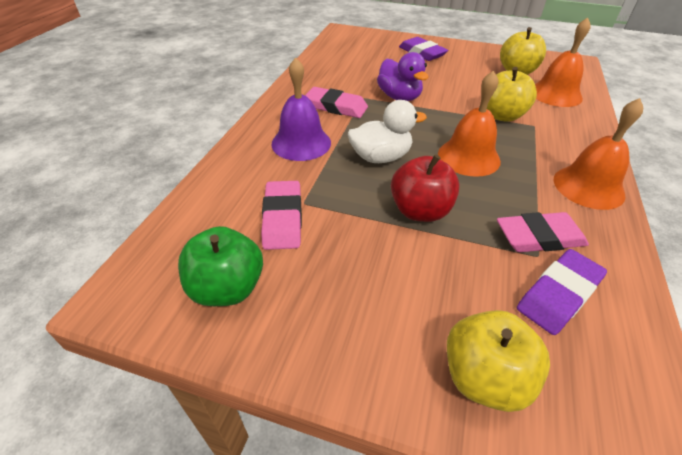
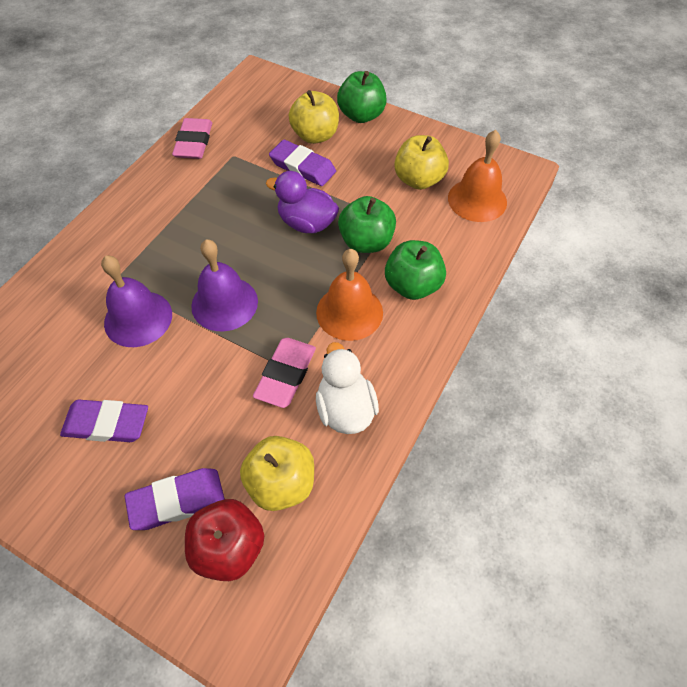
green apple: [178,226,263,306] = 1 -> [337,71,387,123] [338,196,396,253] [385,240,446,300] = 3
orange bell: [438,71,501,177] [535,17,591,107] [554,98,643,210] = 3 -> [316,249,383,341] [448,130,507,222] = 2
pink eraser: [261,181,302,250] [305,87,368,118] [497,212,589,252] = 3 -> [172,118,212,159] [253,338,316,408] = 2
purple bell: [271,57,331,161] = 1 -> [101,255,172,347] [191,239,258,331] = 2
purple eraser: [399,37,448,61] [517,249,607,335] = 2 -> [60,400,148,442] [124,468,225,530] [269,140,336,186] = 3

